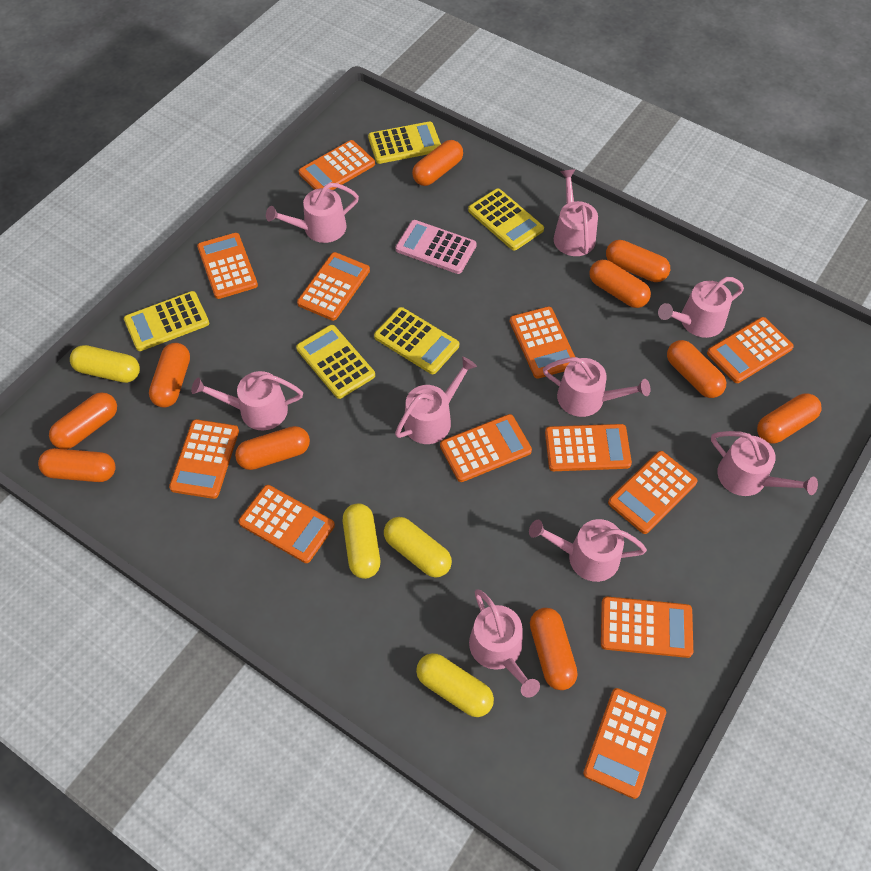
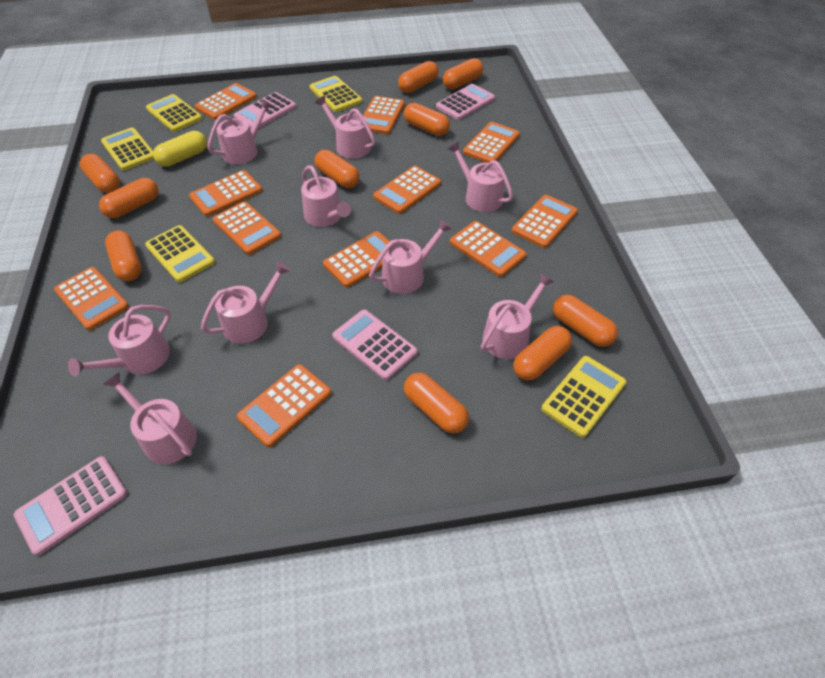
orange calculator: [169,419,239,499] [197,233,258,299] [239,485,335,563] [297,252,370,321] [299,140,375,190] [440,414,532,482] [510,307,575,379] [545,424,632,471] [583,688,666,799] [601,596,693,658] [608,451,698,534] [707,317,794,383] = 12 -> [54,267,129,330] [189,170,262,216] [195,83,257,120] [213,201,281,255] [237,364,331,447] [323,231,390,287] [363,96,405,134] [373,166,441,214] [450,221,527,277] [463,122,520,163] [512,195,578,248] = 11
pink calculator: [395,220,477,274] = 1 -> [14,456,127,556] [234,92,296,128] [332,310,417,380] [436,84,495,120] = 4
yellow capsule: [70,345,140,383] [343,503,380,579] [384,517,452,577] [416,653,494,717] = 4 -> [153,131,207,167] = 1

